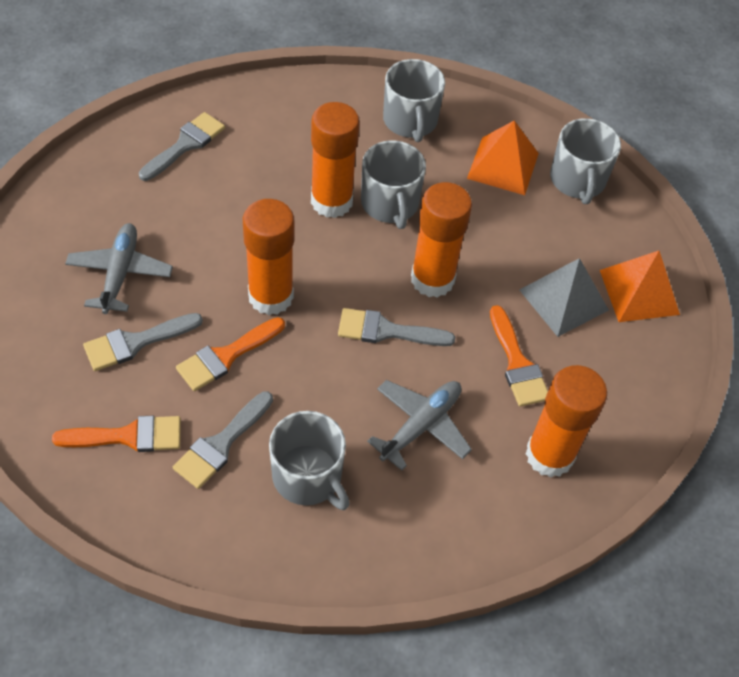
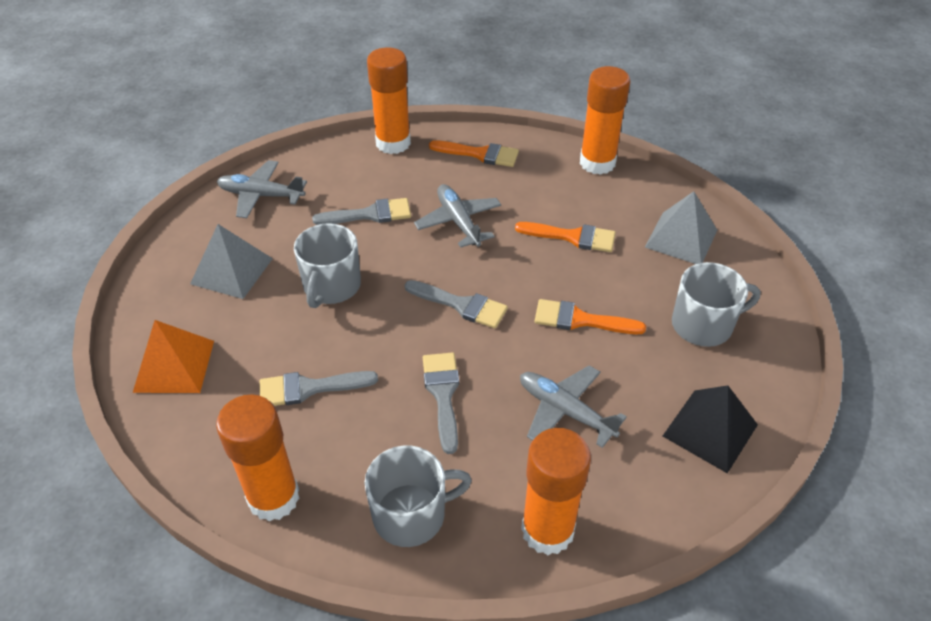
black pyramid: none = 0 -> [663,385,758,474] = 1
grey mug: [269,411,350,510] [361,140,426,229] [383,59,445,142] [550,118,621,204] = 4 -> [294,223,361,308] [365,445,472,547] [672,262,761,347] = 3
grey plane: [65,223,173,314] [367,380,472,471] = 2 -> [217,160,307,218] [414,184,501,248] [520,365,627,448] = 3
grey pyramid: [520,258,609,337] = 1 -> [190,224,273,299] [645,191,717,264] = 2
orange pyramid: [467,121,539,195] [600,251,680,322] = 2 -> [133,320,214,393] = 1

